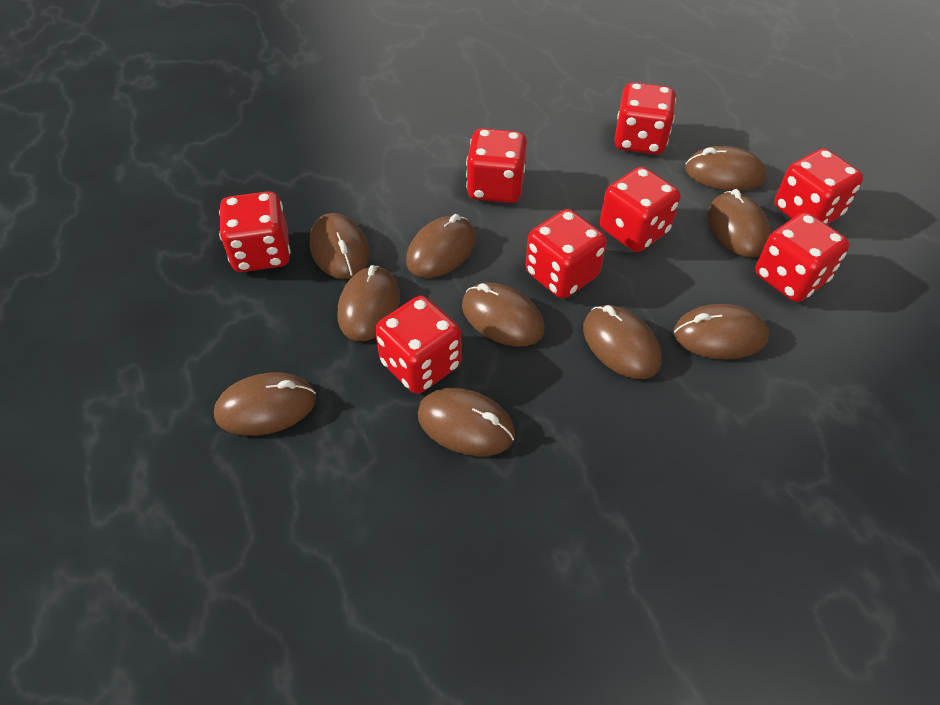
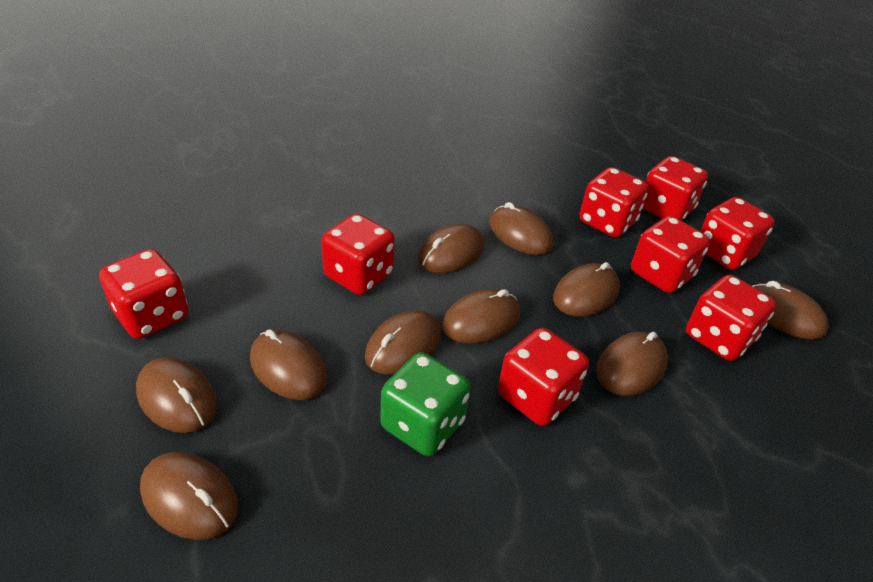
green dice: none = 0 -> [380,352,471,456] = 1

